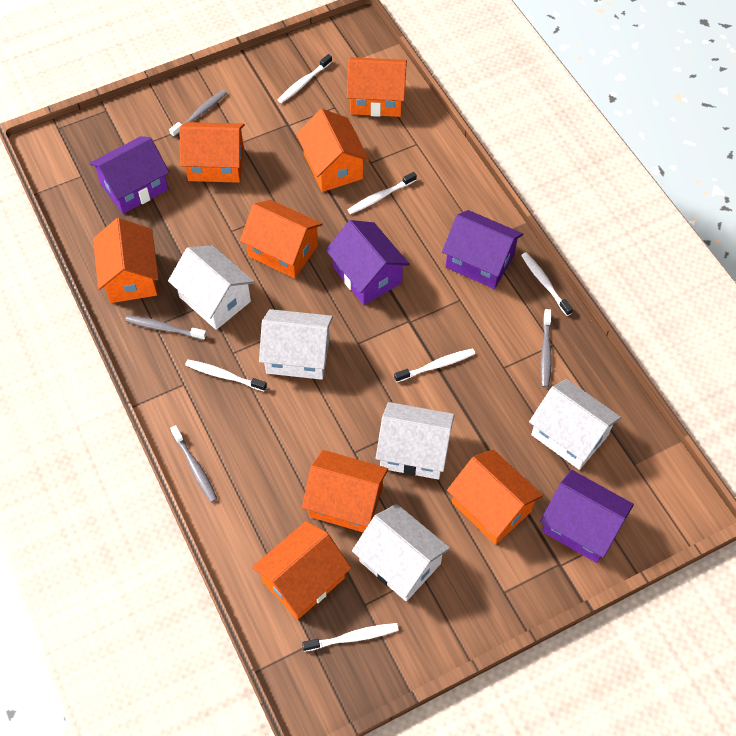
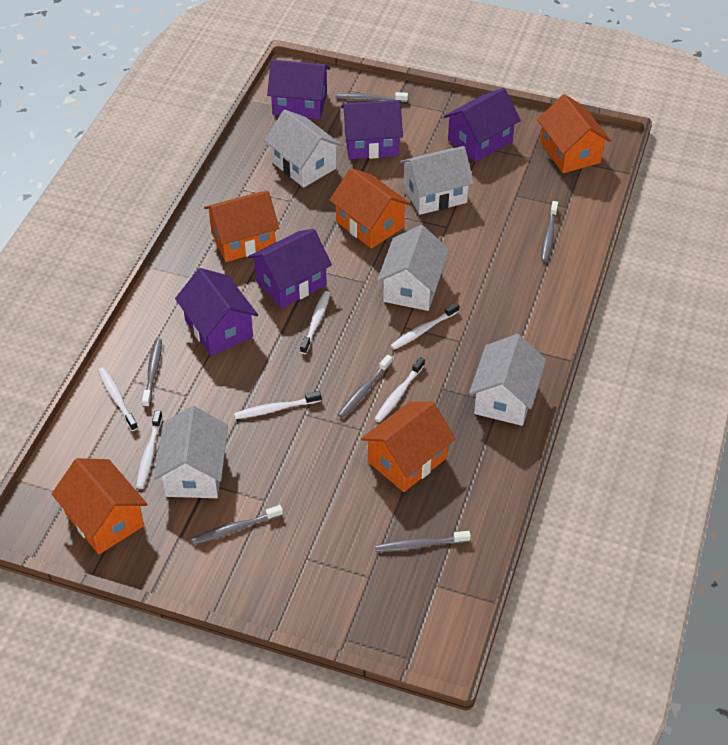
grey toothbrush: [125,315,207,340] [169,90,227,137] [170,425,217,503] [541,309,552,388] = 4 -> [142,339,162,408] [191,505,283,545] [336,92,408,102] [337,355,393,418] [375,531,471,552] [541,201,558,262] = 6
orange house: [93,218,159,303] [180,122,245,183] [240,200,323,278] [252,521,351,620] [296,109,370,192] [302,450,388,532] [347,57,407,117] [447,449,543,545] = 8 -> [52,458,147,554] [204,191,279,262] [329,168,411,249] [361,401,456,492] [537,94,611,173] = 5
purple house: [89,136,169,214] [326,220,410,305] [442,210,523,289] [540,470,634,563] = 4 -> [175,268,258,356] [248,229,332,308] [267,59,330,119] [341,100,403,159] [444,88,521,162] = 5

